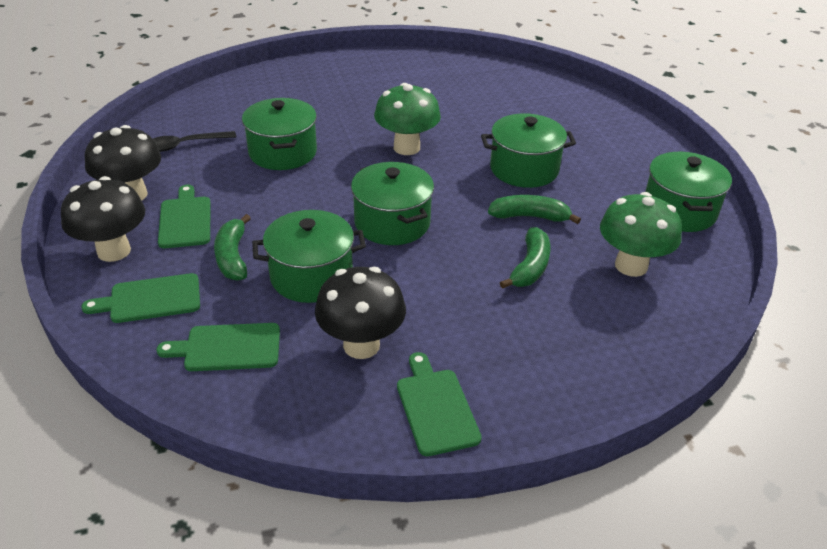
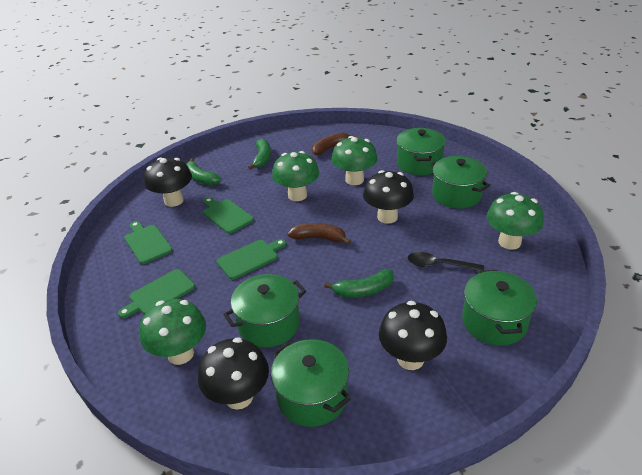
black mushroom: [61,176,145,262] [85,125,161,201] [315,267,406,359] = 3 -> [144,157,192,207] [198,337,269,410] [363,170,414,224] [379,301,447,370] = 4
brown banana: none = 0 -> [288,223,351,245] [312,132,357,155] = 2
green mushroom: [374,83,441,155] [600,192,682,277] = 2 -> [140,299,206,365] [272,151,319,201] [332,136,378,185] [487,192,544,250] = 4

